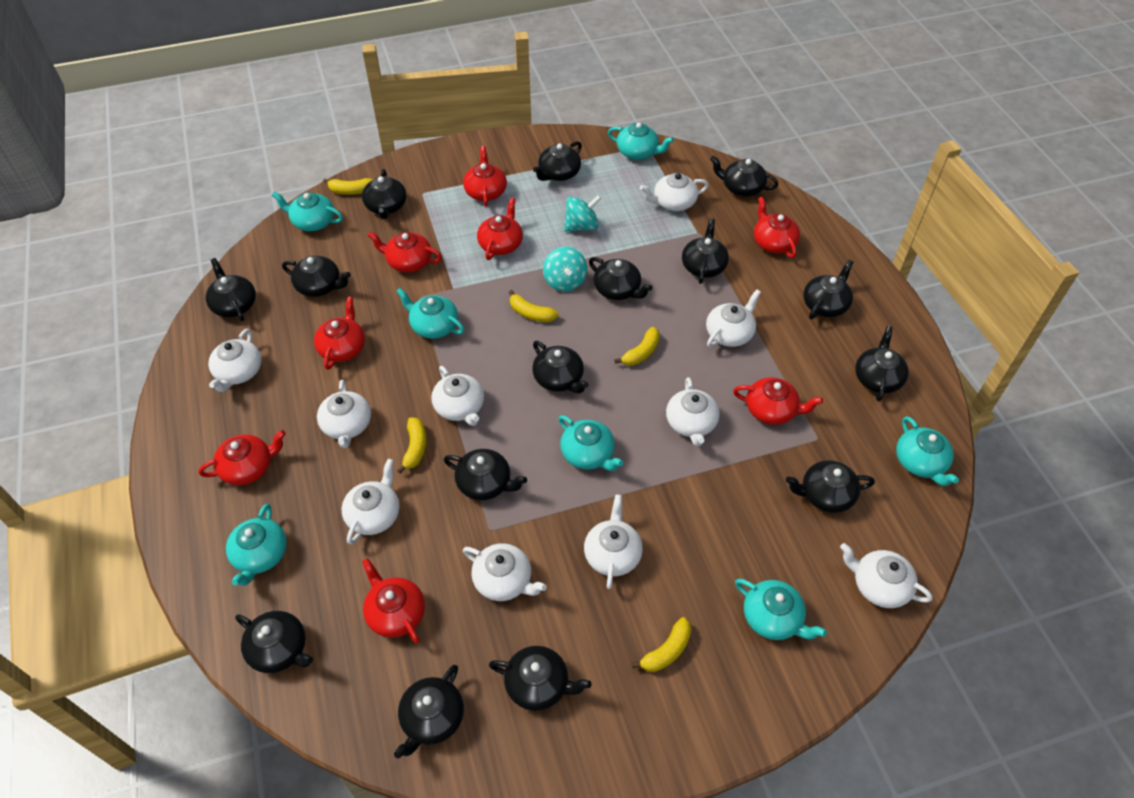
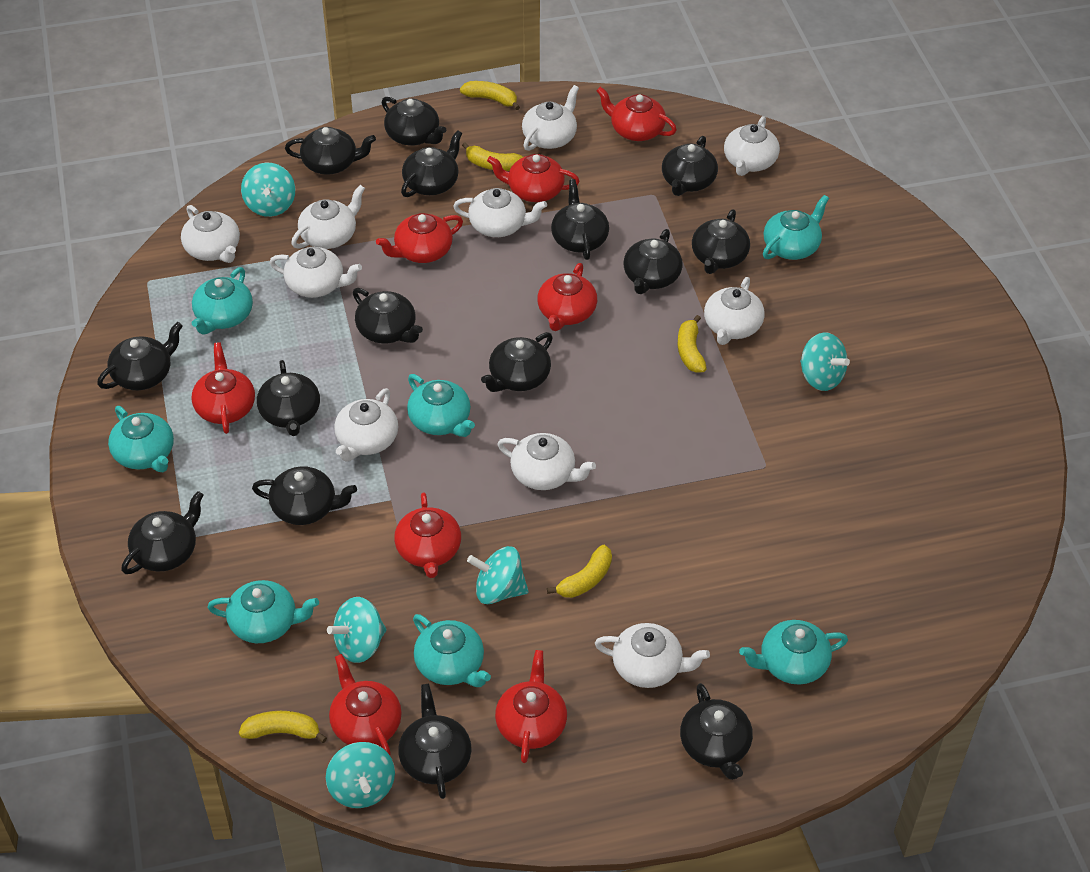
turquoise spinning top: [543,247,587,292] [564,195,602,232] = 2 -> [241,163,295,217] [326,742,395,808] [327,597,387,663] [467,546,529,604] [800,332,850,391] = 5

